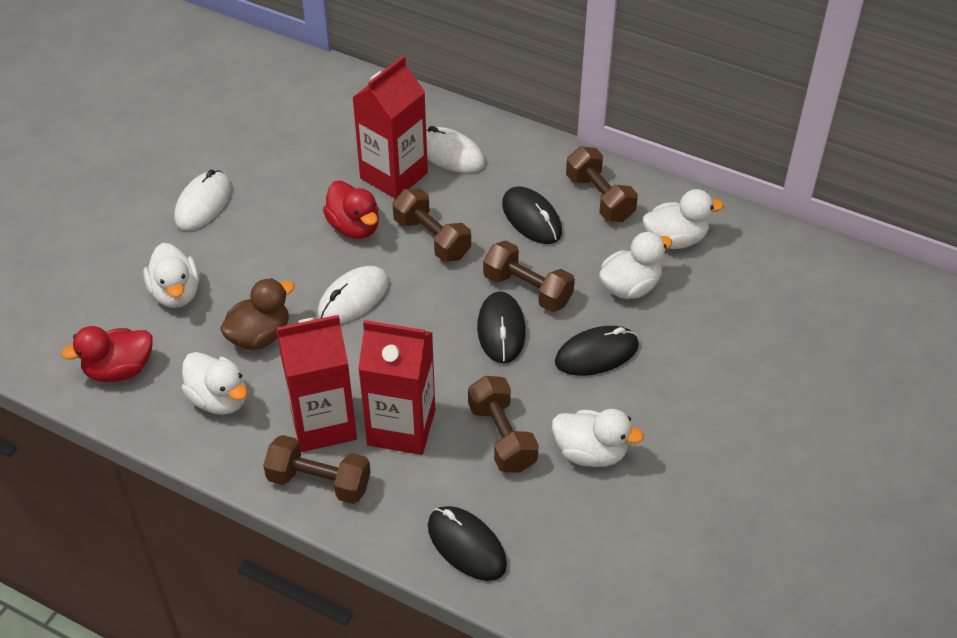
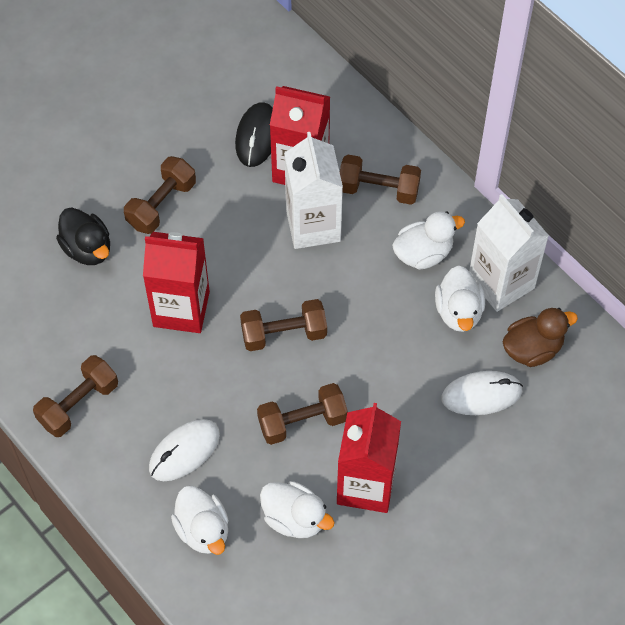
black duck: none = 0 -> [56,208,110,265] = 1
black mouse: [428,506,507,581] [477,291,526,364] [502,186,562,244] [555,326,639,376] = 4 -> [235,102,273,167] = 1
red duck: [61,326,152,382] [323,181,379,239] = 2 -> none = 0
white carton: none = 0 -> [284,132,343,249] [469,194,549,312] = 2
white duck: [143,243,199,308] [182,352,247,415] [552,409,644,467] [599,232,672,299] [643,189,724,249] = 5 -> [171,486,229,555] [260,481,335,538] [392,211,465,270] [435,266,485,332] = 4
white mouse: [174,169,231,231] [318,266,389,324] [426,126,485,173] = 3 -> [149,419,220,481] [441,371,523,415] = 2

